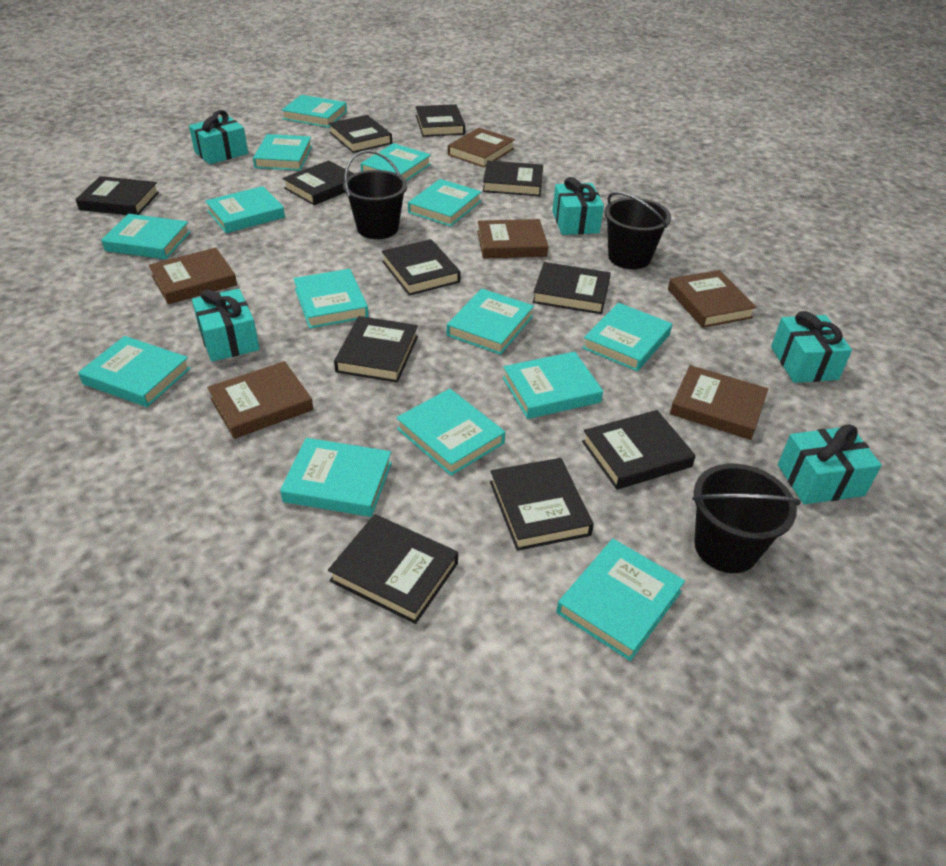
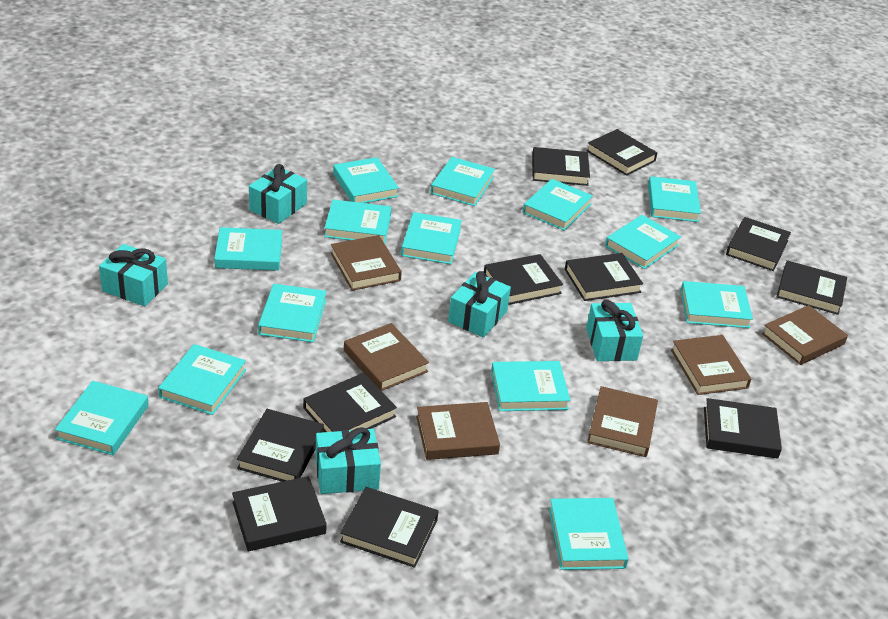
black bucket: [343,150,407,239] [604,192,671,269] [692,464,800,573] = 3 -> none = 0

